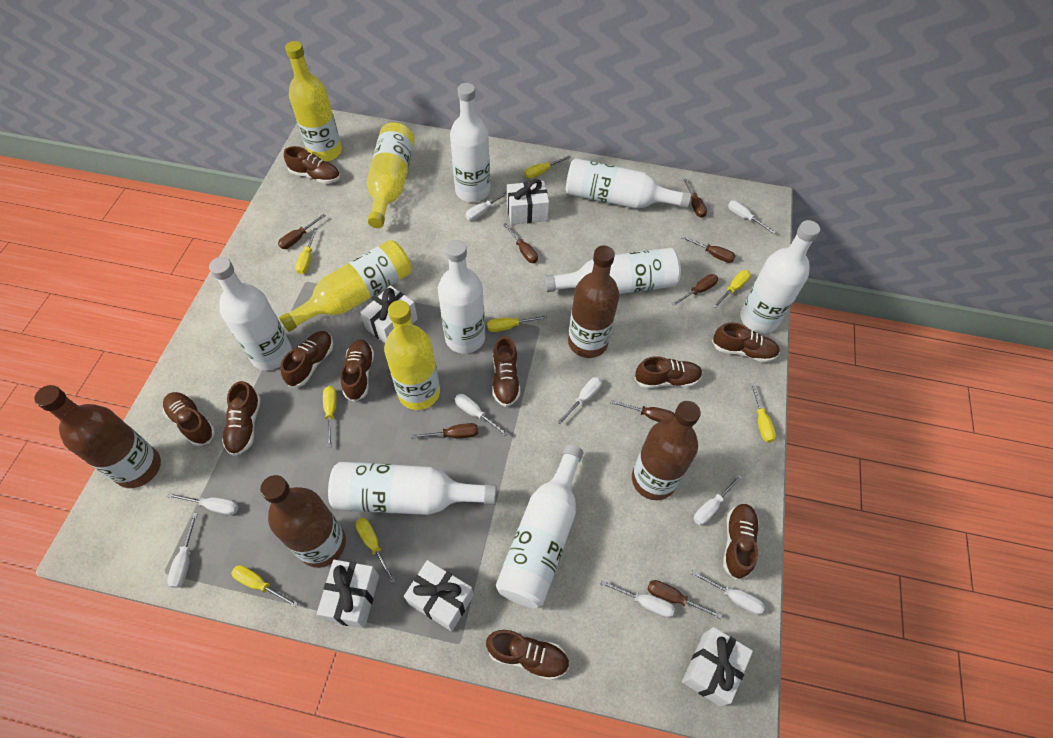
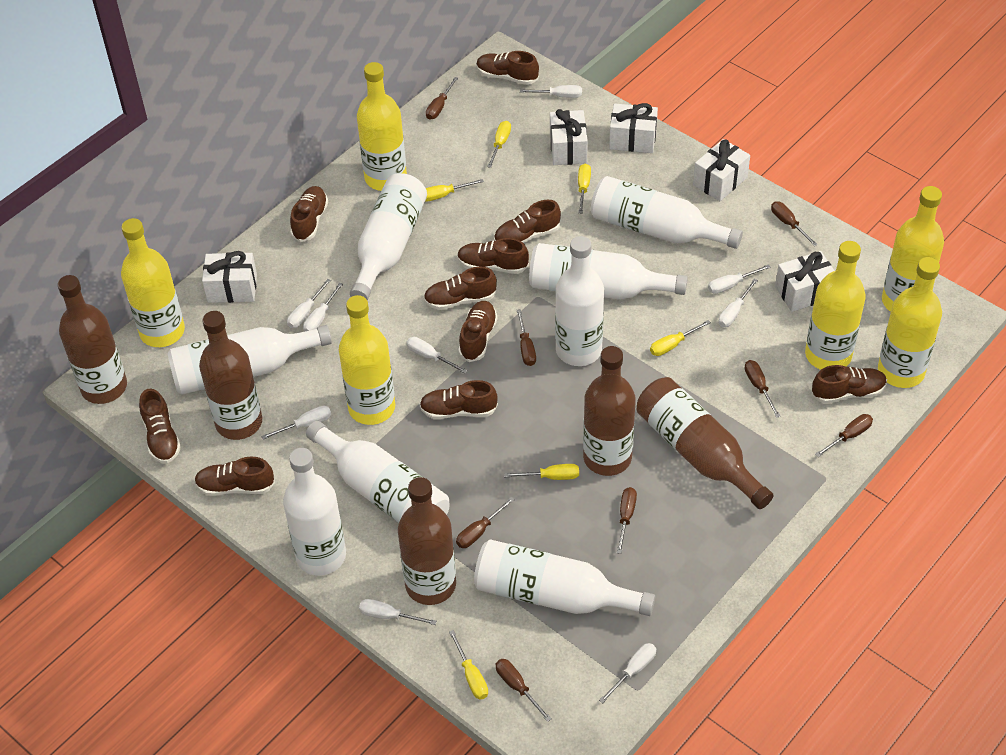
brown bottle: [34,385,161,488] [260,475,346,568] [568,245,619,358] [632,401,701,500] = 4 -> [58,275,127,404] [199,311,262,440] [398,477,456,605] [583,346,636,476] [637,377,774,509] = 5
yellow bottle: [279,240,411,332] [285,41,342,162] [367,122,414,228] [384,300,440,410] = 4 -> [121,218,185,347] [339,295,395,425] [357,62,407,191] [805,241,866,370] [878,257,942,388] [882,186,944,312] = 6
yellow screwdriver: [231,565,298,607] [295,228,317,274] [323,386,337,448] [355,518,395,584] [487,315,547,332] [524,156,571,179] [713,270,751,308] [750,383,776,443] = 8 -> [425,179,484,202] [449,630,488,700] [487,121,511,168] [504,464,579,480] [578,163,591,214] [650,320,711,356] = 6

